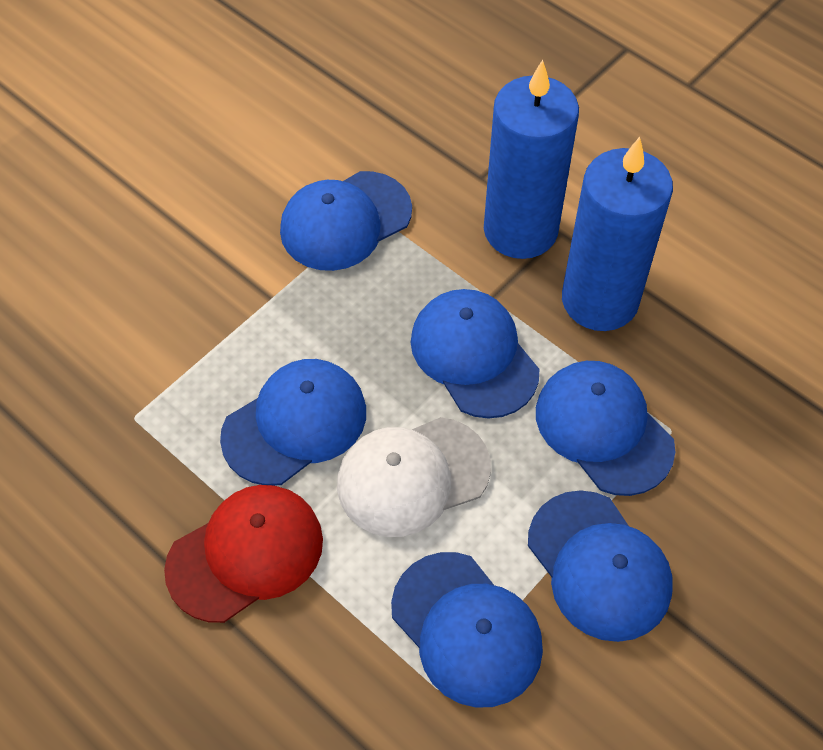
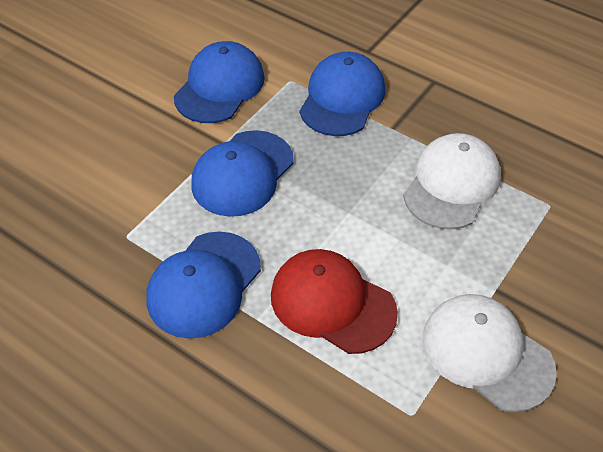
blue candle: [484,60,579,259] [562,137,673,331] = 2 -> none = 0
blue cap: [220,359,366,485] [280,171,412,271] [391,552,543,708] [411,289,539,419] [528,490,673,642] [536,361,675,496] = 6 -> [146,231,261,339] [174,41,265,123] [191,130,294,217] [300,52,385,136] = 4
white cap: [337,417,491,537] = 1 -> [403,133,501,230] [423,294,557,412] = 2

